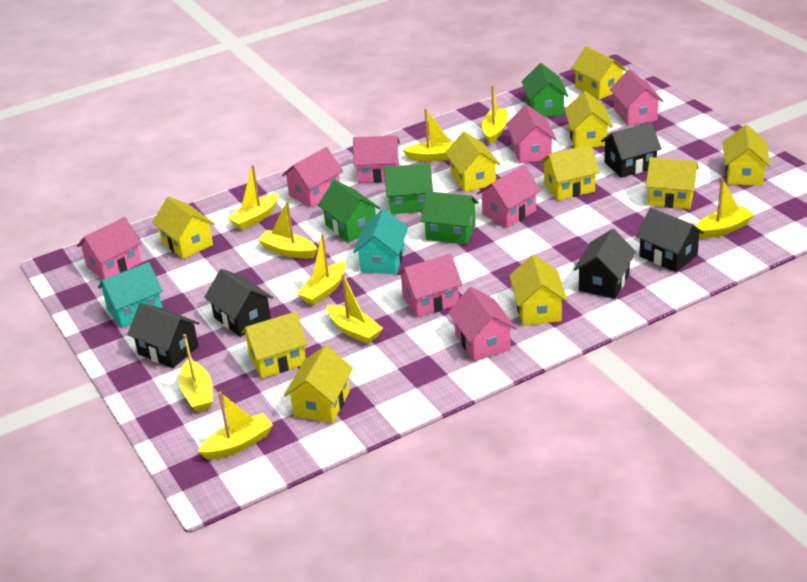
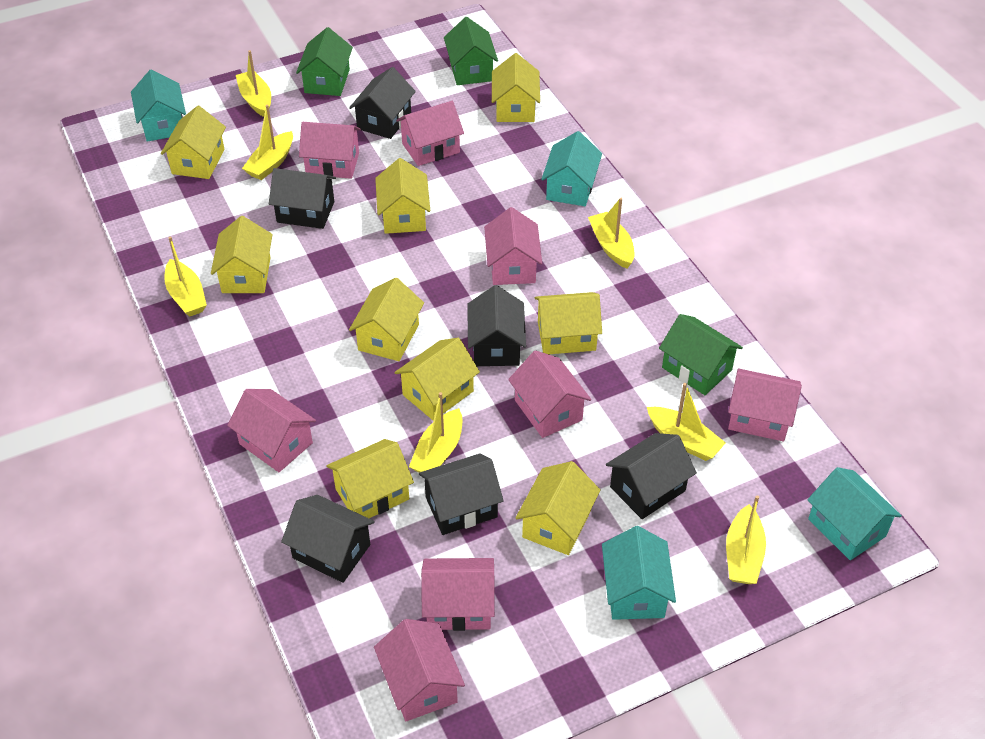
black house: [127,303,200,368] [204,269,273,337] [573,229,636,299] [601,122,662,178] [635,208,704,272] = 5 -> [269,168,336,229] [281,495,375,583] [349,67,416,139] [419,453,504,535] [467,285,526,366] [606,433,697,519] = 6
green house: [318,180,380,242] [384,163,433,214] [421,191,478,245] [521,63,568,117] = 4 -> [296,27,353,96] [444,17,498,85] [659,314,743,395] = 3
turquoise house: [98,262,163,328] [353,209,408,274] = 2 -> [131,69,186,142] [541,131,602,206] [602,526,676,620] [807,467,902,560] = 4
yellow boat: [179,334,213,412] [198,392,273,459] [227,165,279,230] [257,201,317,259] [297,234,346,305] [327,273,383,344] [403,108,454,162] [482,85,507,144] [696,178,754,238] = 9 -> [164,236,207,317] [236,50,271,117] [242,105,293,180] [409,392,462,472] [588,198,634,269] [647,383,726,461] [726,495,766,584] = 7
yellow house: [152,197,215,259] [241,311,308,378] [284,345,353,423] [445,131,501,192] [509,255,567,326] [540,145,600,200] [565,91,612,148] [571,46,627,100] [646,157,698,209] [723,125,770,185] = 10 -> [161,106,226,179] [211,216,273,293] [326,439,414,518] [349,278,424,361] [375,158,430,234] [394,338,480,421] [492,53,540,122] [515,461,601,555] [535,292,602,354] = 9

